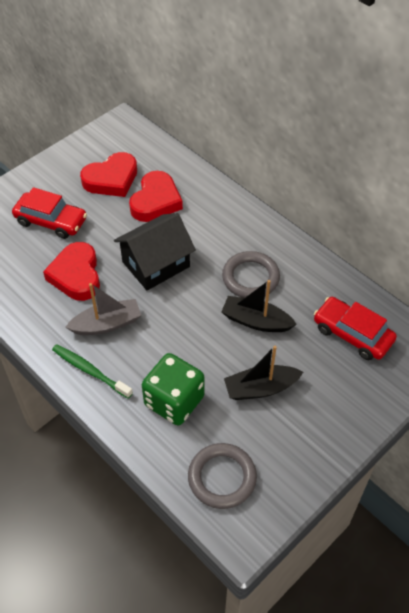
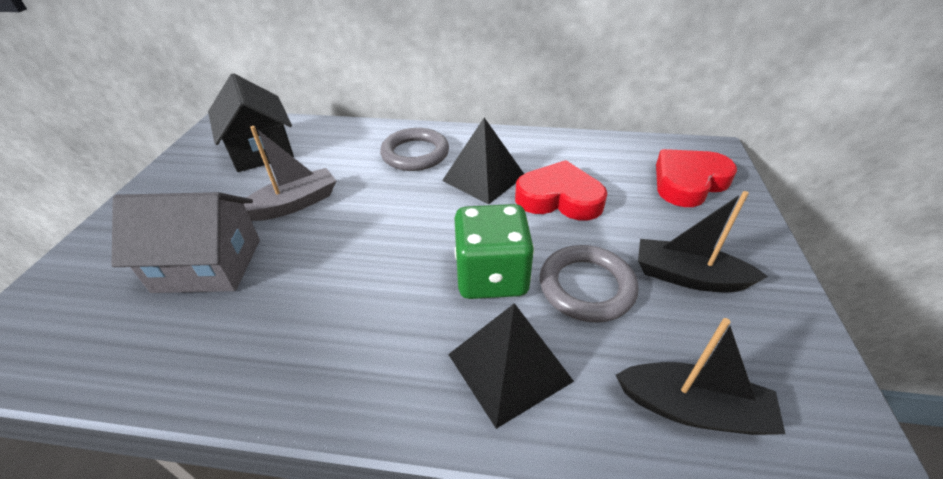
black pyramid: none = 0 -> [442,118,524,204] [448,303,574,429] = 2
green toothbrush: [52,344,133,399] = 1 -> none = 0
grey house: none = 0 -> [112,192,260,293] = 1
red car: [12,187,87,239] [314,297,397,360] = 2 -> none = 0
red heart: [43,242,100,301] [80,152,137,197] [129,171,183,222] = 3 -> [515,160,607,220] [656,149,737,207] = 2

